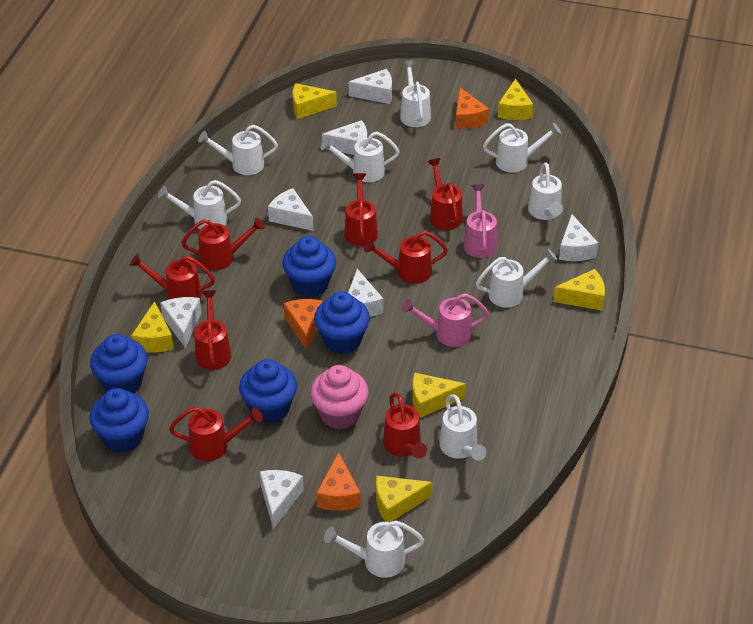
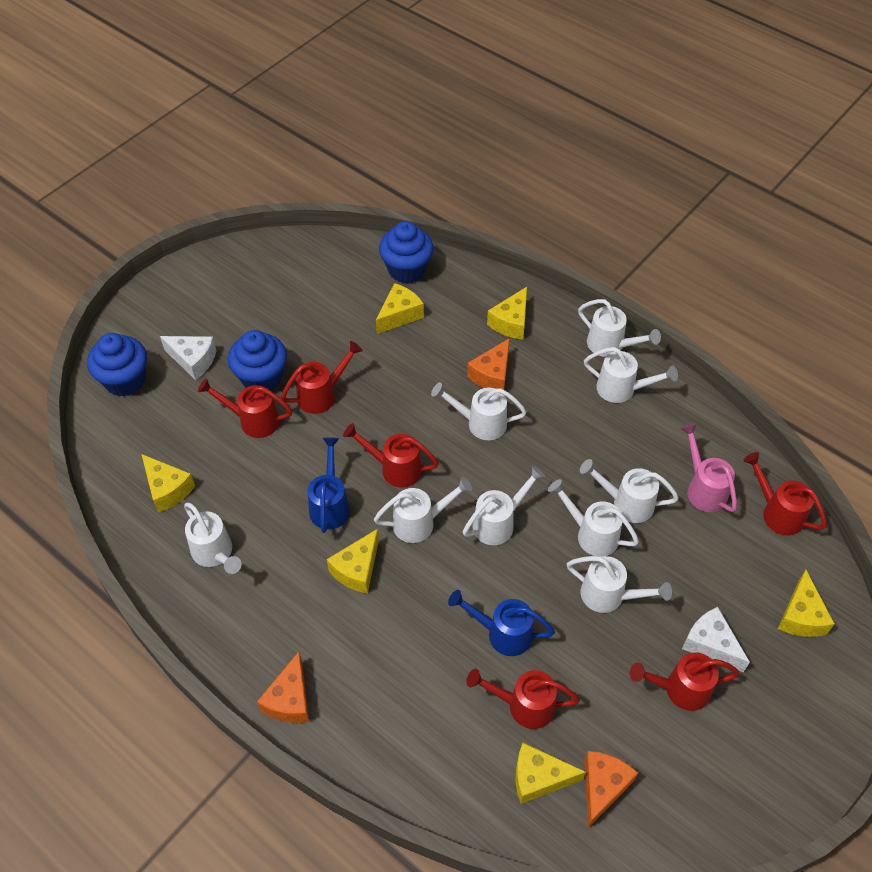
blue cupcake: [89,388,149,453] [90,334,148,393] [239,359,297,424] [282,236,336,297] [314,291,370,354] = 5 -> [87,333,147,396] [228,330,287,391] [379,221,434,284] = 3
blue watering can: none = 0 -> [308,437,350,533] [448,590,555,656] = 2
pink cupcake: [310,365,369,429] = 1 -> none = 0
pink watering can: [402,293,489,347] [463,184,497,258] = 2 -> [680,423,737,512] = 1
red watering can: [130,254,215,300] [169,407,263,461] [181,218,265,270] [194,290,232,370] [344,173,378,246] [364,231,448,284] [383,392,427,459] [427,158,463,230] = 8 -> [198,378,292,438] [281,341,363,414] [343,423,439,488] [467,669,580,729] [630,652,740,711] [743,452,827,535] = 6
white cheese: [160,297,201,348] [260,470,304,529] [268,188,313,231] [322,120,367,155] [348,269,383,317] [349,69,392,104] [559,214,598,261] = 7 -> [160,336,217,380] [682,607,750,672] = 2

